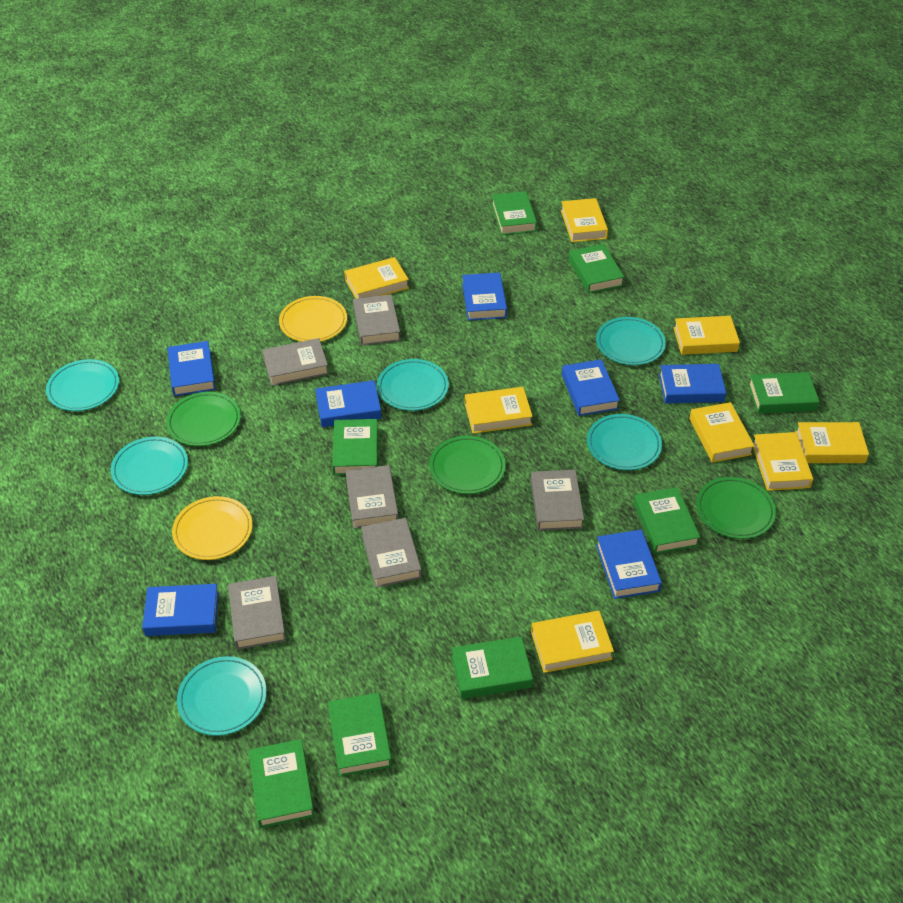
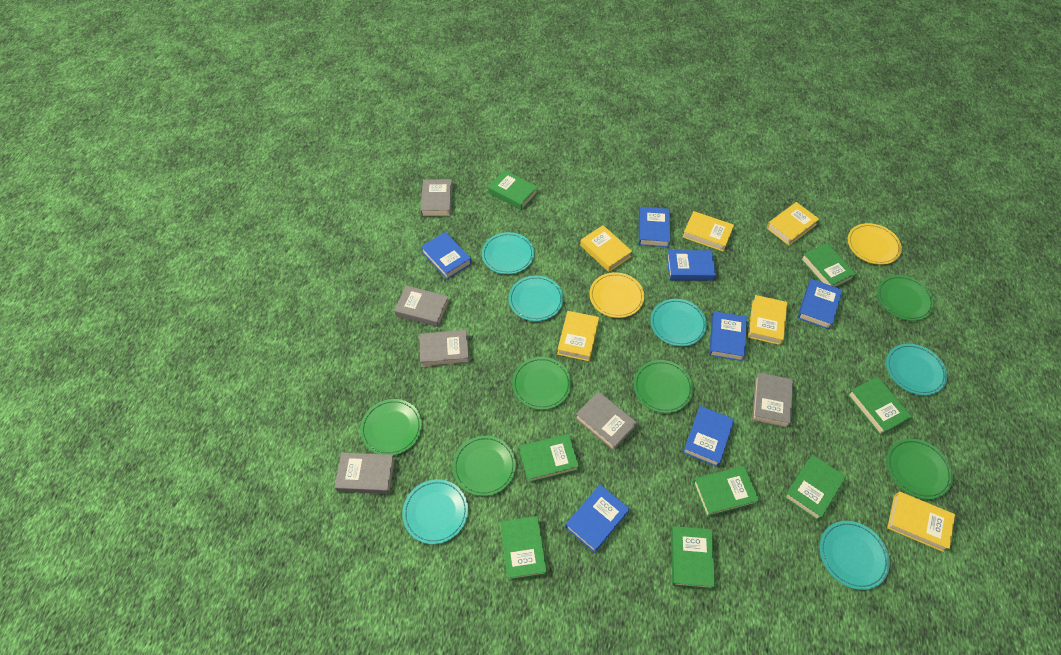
green plate: [166,392,241,446] [429,436,506,494] [696,477,776,539] = 3 -> [360,399,422,455] [453,436,516,496] [512,357,571,410] [634,360,693,413] [877,275,934,321] [886,438,953,499] = 6
yellow book: [344,257,409,299] [465,387,533,434] [531,611,614,673] [561,198,608,242] [673,316,740,355] [689,402,755,463] [753,432,813,491] [795,422,869,463] = 8 -> [557,311,599,361] [580,225,632,272] [683,211,734,251] [748,295,787,345] [766,202,819,246] [887,491,955,552] = 6

